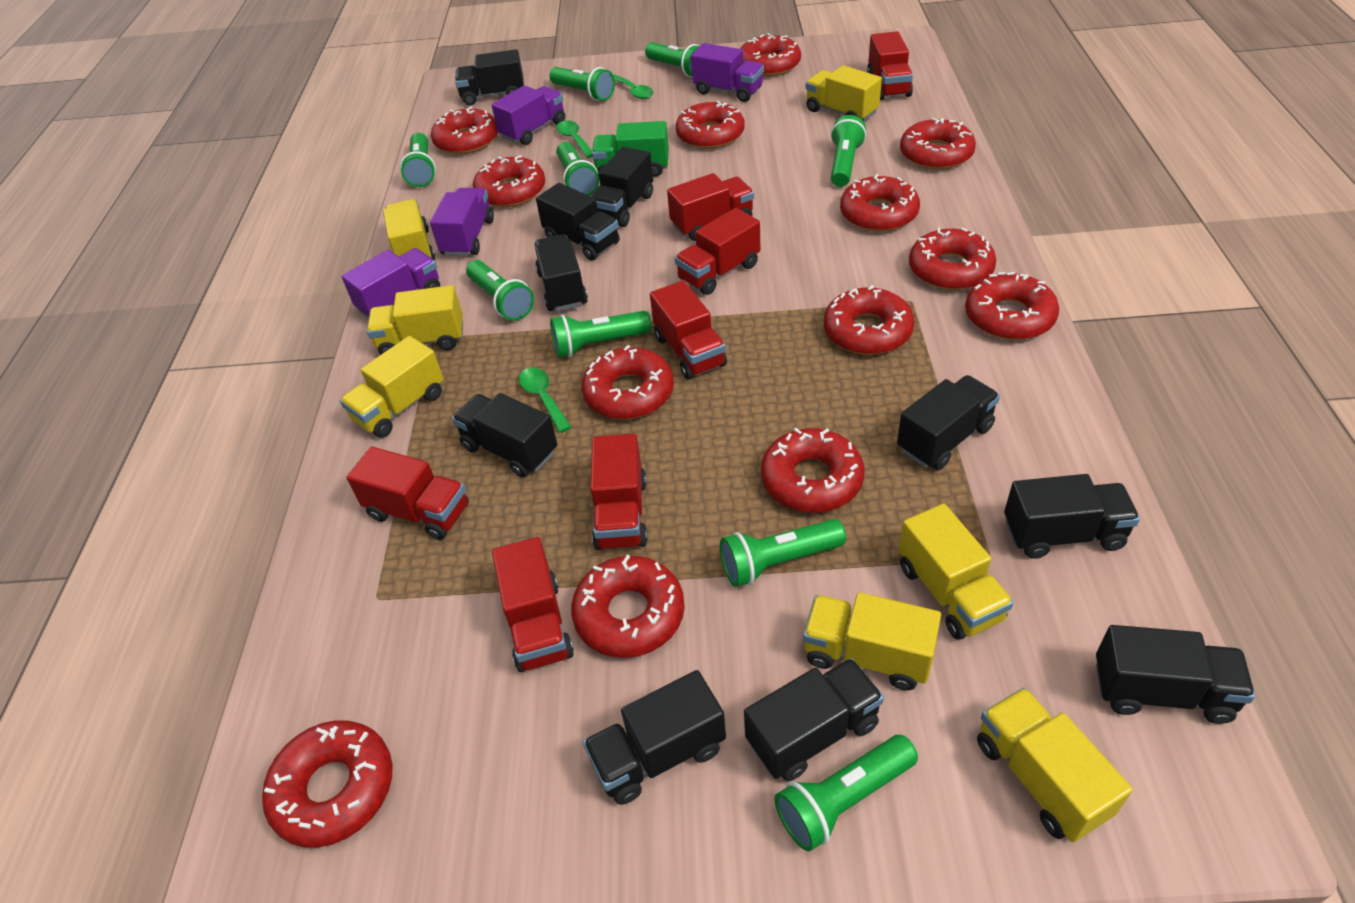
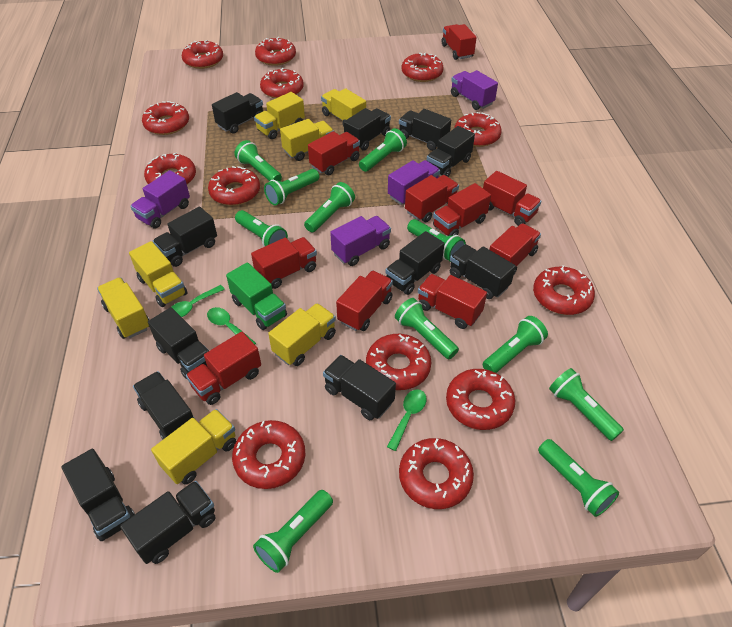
black truck: [452,393,557,477] [455,49,524,105] [534,234,588,311] [536,183,620,260] [583,670,726,805] [590,147,653,227] [744,658,884,782] [897,375,1000,470] [1004,474,1140,559] [1096,625,1255,724] = 10 -> [61,449,135,541] [120,481,215,564] [133,371,196,439] [148,307,209,379] [153,207,217,267] [212,92,263,134] [323,355,396,420] [344,108,391,151] [385,231,444,295] [399,109,451,151] [427,126,475,177] [450,244,516,299] = 12
green flashlight: [400,133,436,187] [466,260,534,321] [549,67,615,101] [550,311,652,358] [556,142,599,195] [645,42,700,77] [720,519,846,587] [775,735,918,852] [831,115,866,187] = 9 -> [234,140,282,181] [235,210,288,247] [253,490,333,573] [264,169,319,206] [304,182,355,232] [359,128,407,172] [395,298,459,359] [407,219,466,262] [483,316,548,373] [538,439,619,517] [549,368,624,441] = 11
red truck: [346,447,469,540] [492,537,574,672] [590,434,648,550] [650,281,727,380] [667,173,754,241] [675,208,760,295] [867,31,913,100] = 7 -> [186,332,261,405] [251,237,317,289] [308,131,360,175] [336,271,393,331] [405,175,459,222] [418,274,487,329] [433,183,491,236] [442,24,477,60] [483,171,542,226] [489,223,541,274] = 10

